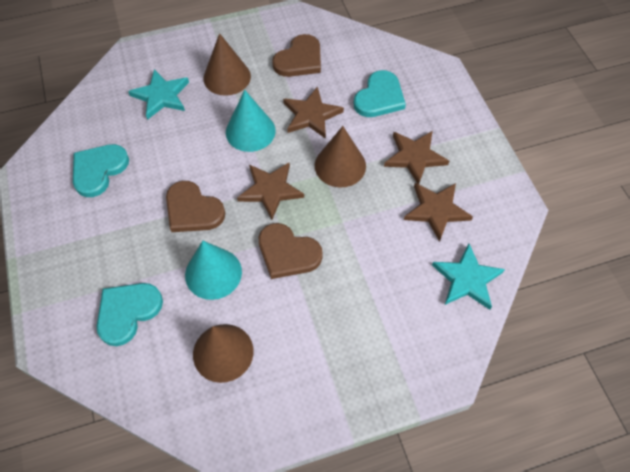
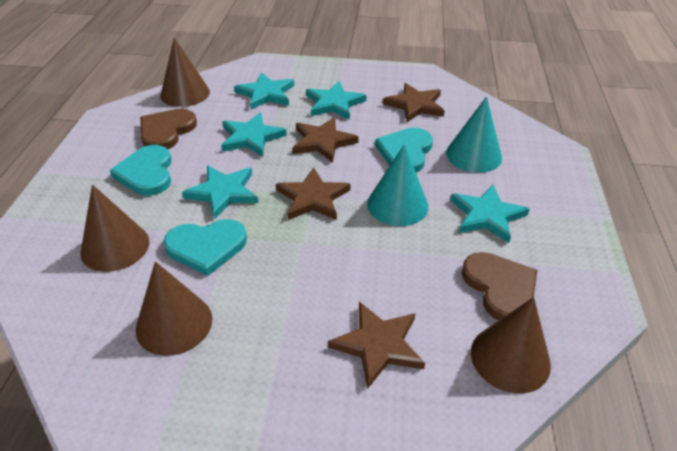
brown cone: [193,324,254,383] [203,33,251,96] [315,126,366,188] = 3 -> [80,185,149,272] [136,261,212,356] [160,38,210,107] [471,297,551,393] = 4
brown heart: [166,181,225,232] [259,223,323,279] [272,34,321,77] = 3 -> [140,109,197,149] [462,252,537,321] = 2
turquoise star: [128,69,189,120] [432,244,505,310] = 2 -> [182,165,258,220] [221,112,287,157] [234,72,294,110] [306,81,367,120] [451,185,530,243] = 5

